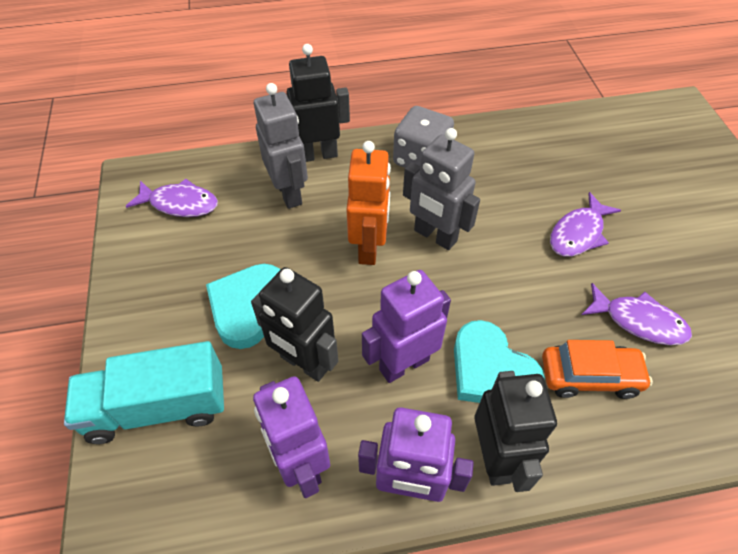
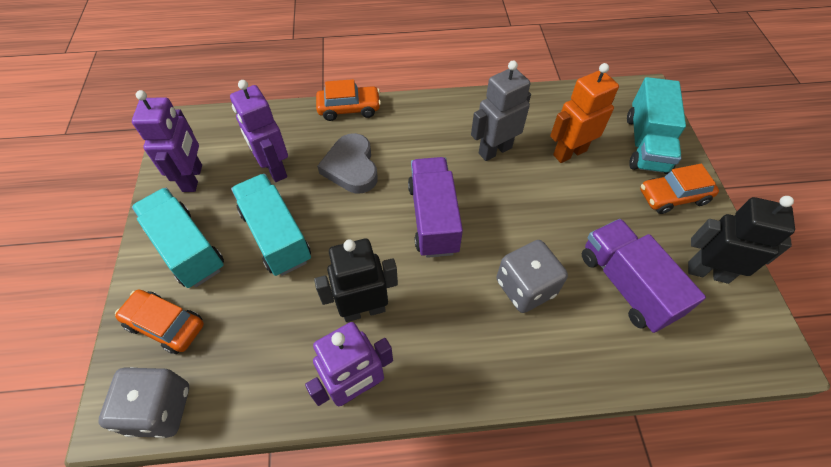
black robot: [251,267,338,382] [287,44,350,162] [474,371,557,492] = 3 -> [314,239,398,322] [688,196,795,284] = 2
grey dice: [393,106,454,168] = 1 -> [98,367,189,438] [496,240,568,313] = 2
grey heart: none = 0 -> [317,133,378,194] = 1
grey robot: [254,83,308,209] [403,128,480,250] = 2 -> [471,61,531,161] = 1
orange car: [542,340,653,399] = 1 -> [115,289,204,354] [316,79,381,121] [640,164,719,214] = 3
purple fish: [126,179,218,217] [550,192,621,257] [582,283,692,345] = 3 -> none = 0
purple truck: none = 0 -> [408,157,463,258] [582,219,706,333] = 2
turquoise heart: [206,264,280,349] [454,320,545,403] = 2 -> none = 0
turquoise truck: [64,341,224,444] = 1 -> [132,188,224,288] [231,174,311,276] [627,77,686,174] = 3

